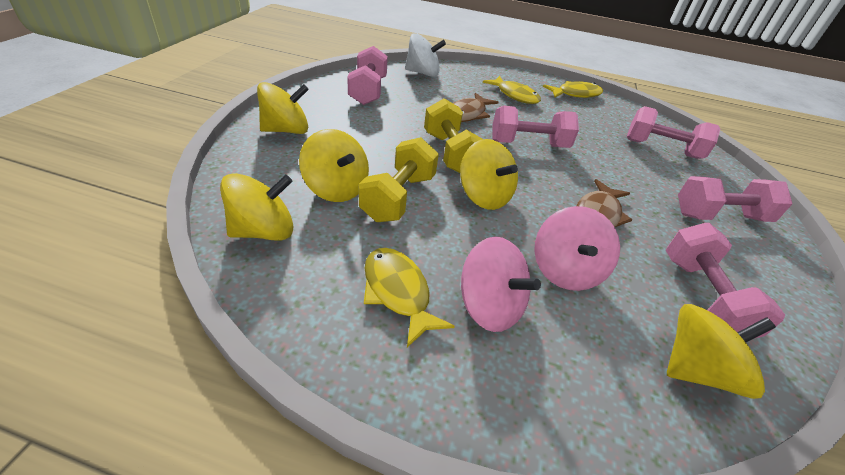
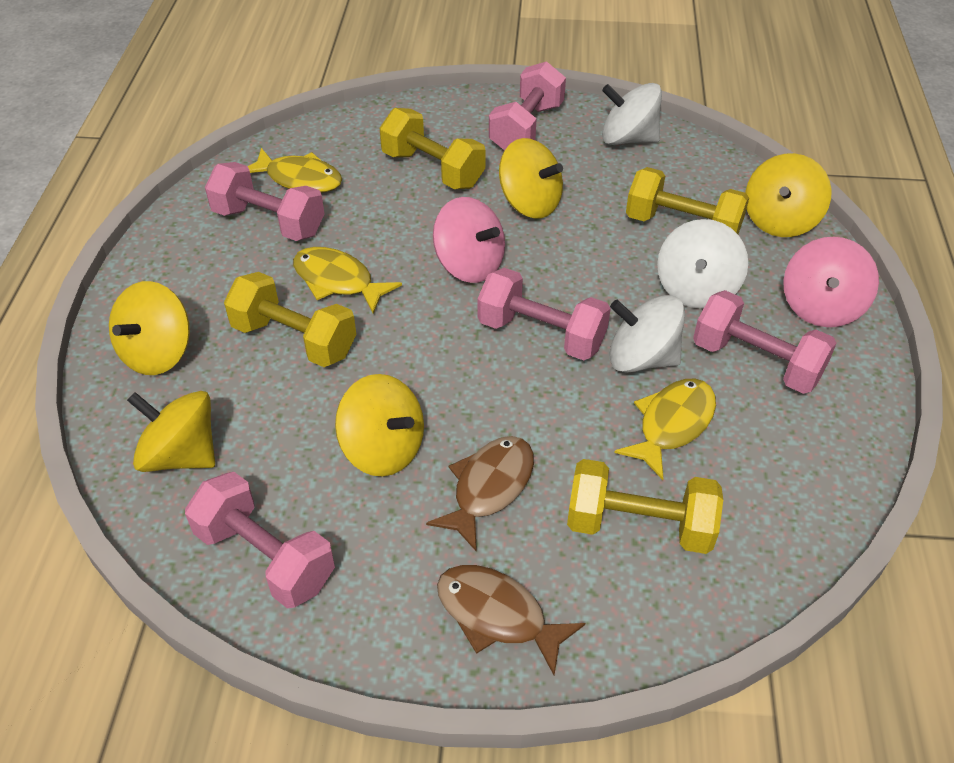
white spinning top: [405,33,446,77] = 1 -> [602,83,662,145] [609,295,685,373] [657,219,748,309] = 3
yellow dumbbell: [359,137,439,222] [424,98,482,173] = 2 -> [224,272,356,367] [380,108,486,189] [567,459,723,554] [626,167,749,234] = 4

